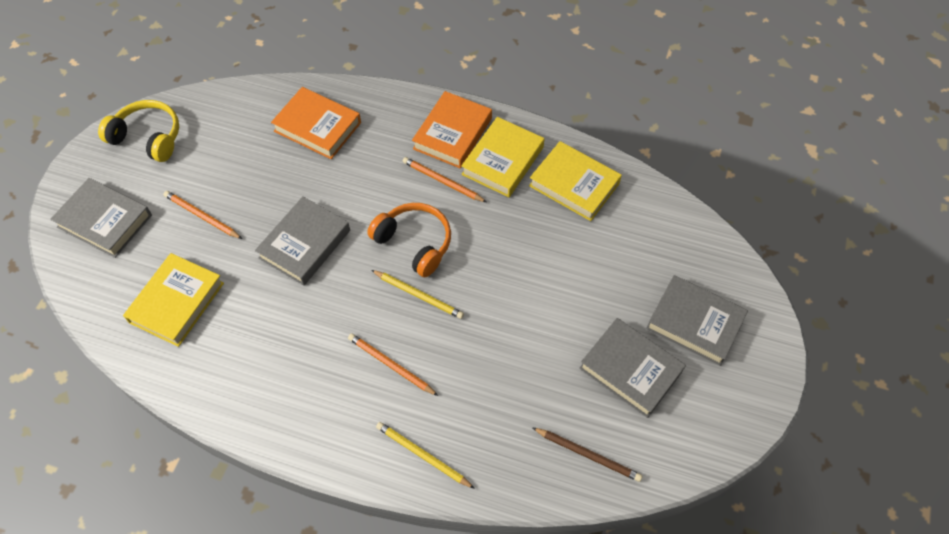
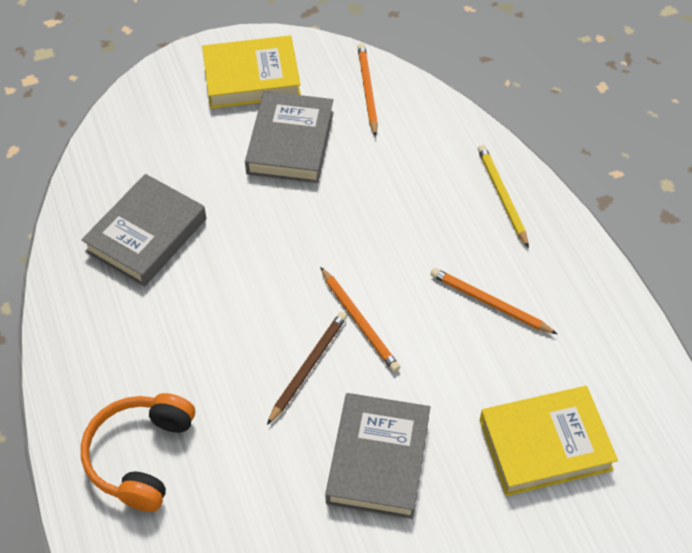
grey book: [50,178,152,258] [255,196,350,285] [579,318,686,418] [646,275,748,366] = 4 -> [81,174,206,287] [245,91,334,183] [325,393,430,519] = 3
orange book: [271,87,361,159] [412,91,492,169] = 2 -> none = 0
yellow book: [123,253,224,347] [461,117,544,197] [529,141,622,221] = 3 -> [202,35,301,109] [480,386,618,496] = 2
yellow headphones: [98,100,179,162] = 1 -> none = 0
yellow pencil: [371,270,464,319] [376,422,475,489] = 2 -> [478,145,529,248] = 1

